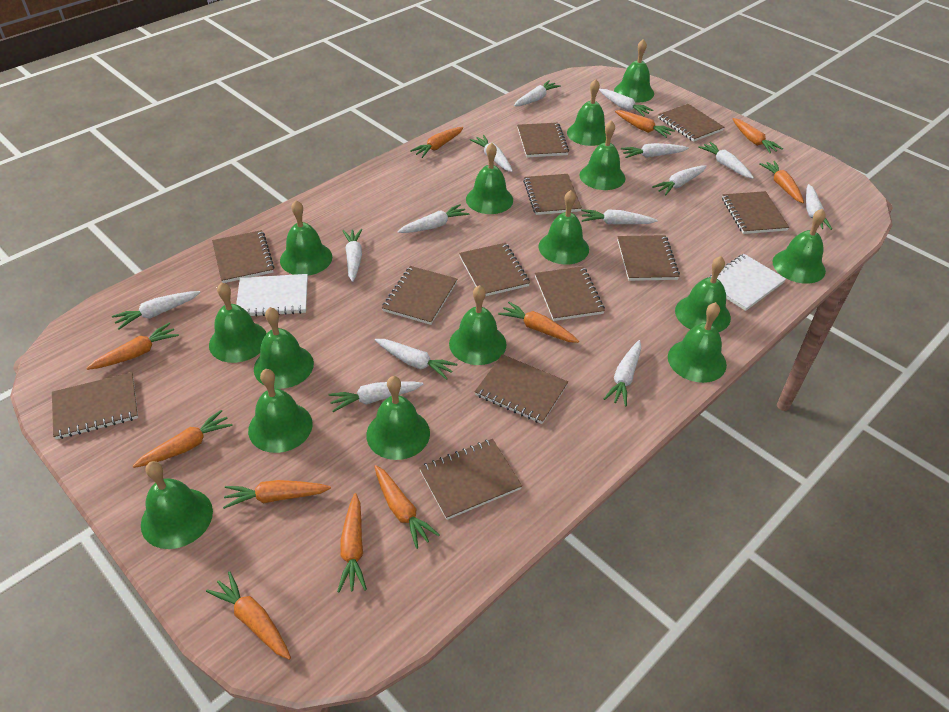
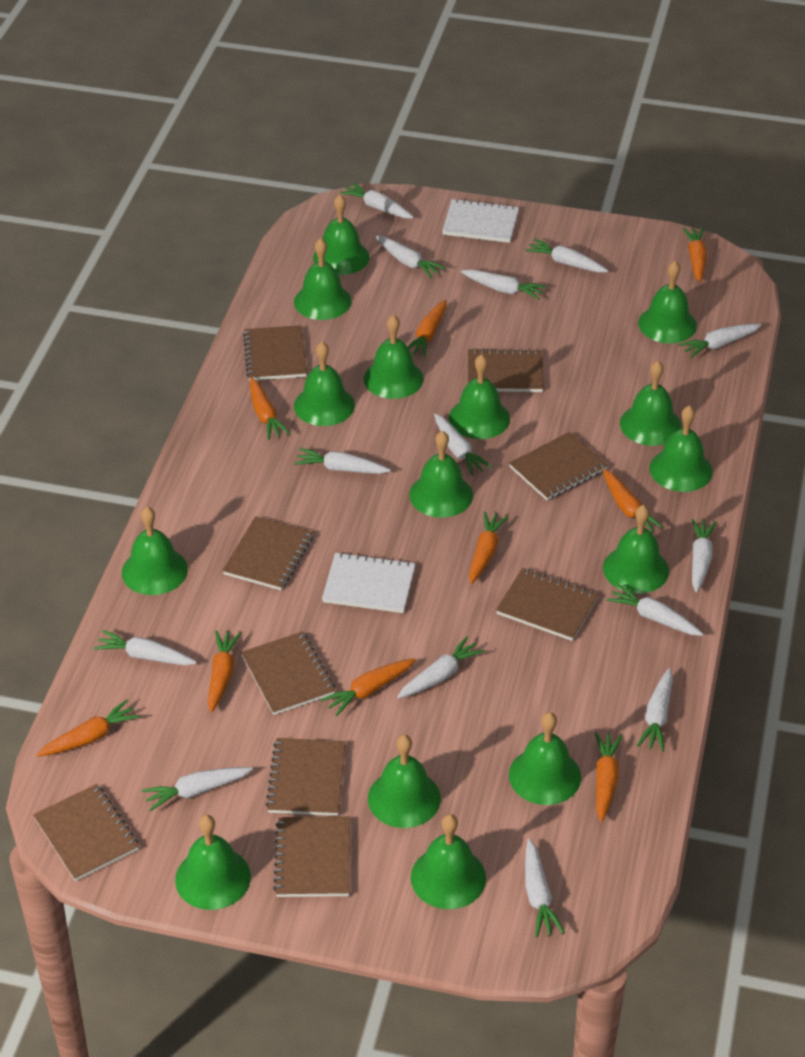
brown notebook: [52,372,138,439] [212,230,275,283] [382,266,457,325] [419,439,522,520] [459,243,530,296] [475,354,568,424] [517,123,569,157] [523,174,582,215] [535,266,605,321] [617,235,680,281] [658,104,725,142] [722,191,789,234] = 12 -> [33,784,139,881] [222,516,313,590] [241,632,336,715] [243,325,307,381] [266,738,346,816] [273,816,350,897] [468,348,544,392] [496,568,599,641] [509,432,608,500] = 9
orange carrot: [86,323,179,370] [133,410,233,468] [206,571,291,660] [223,480,331,509] [337,493,367,592] [374,465,440,549] [410,127,463,158] [498,302,579,343] [615,110,675,138] [733,118,783,154] [759,161,804,203] = 11 -> [36,699,140,757] [208,630,241,713] [250,377,291,440] [321,658,416,716] [408,300,446,357] [469,511,508,584] [595,732,623,822] [603,469,663,532] [682,227,707,282] = 9

